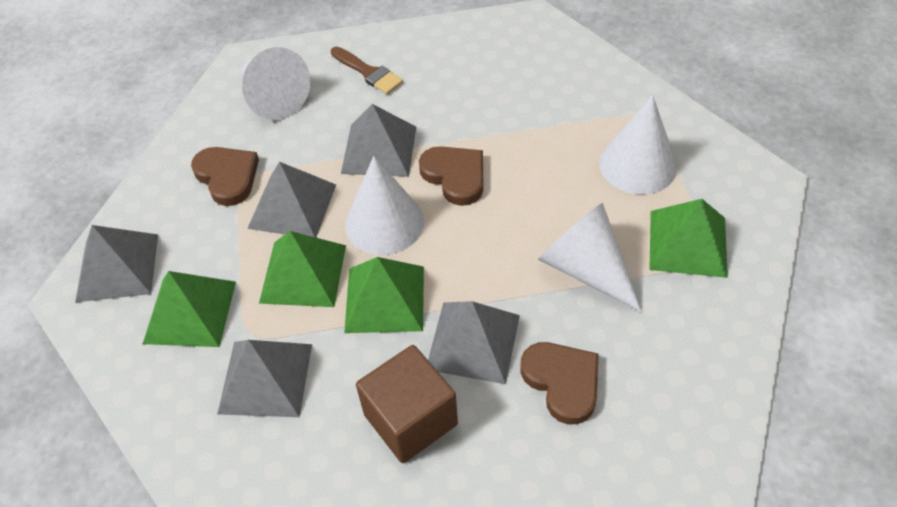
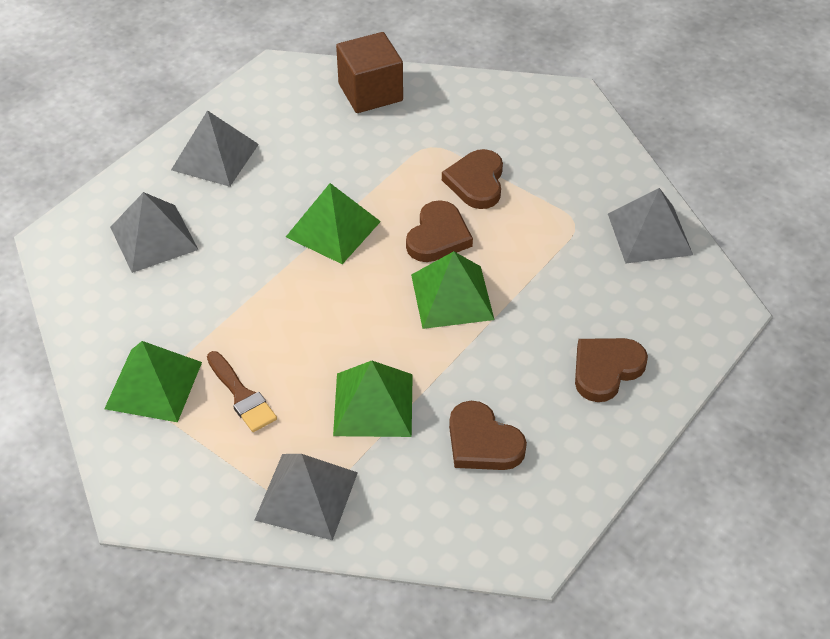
brown heart: [191,147,259,206] [419,146,483,206] [521,342,599,424] = 3 -> [406,200,473,262] [442,149,503,209] [449,401,527,470] [575,338,648,402] = 4
grey pyramid: [75,225,158,302] [217,340,312,417] [247,162,336,237] [341,104,416,177] [428,301,520,384] = 5 -> [110,192,199,273] [171,110,259,187] [255,454,358,540] [608,188,693,264] = 4
white cone: [242,47,311,120] [345,156,424,255] [538,203,642,312] [600,95,677,194] = 4 -> none = 0

